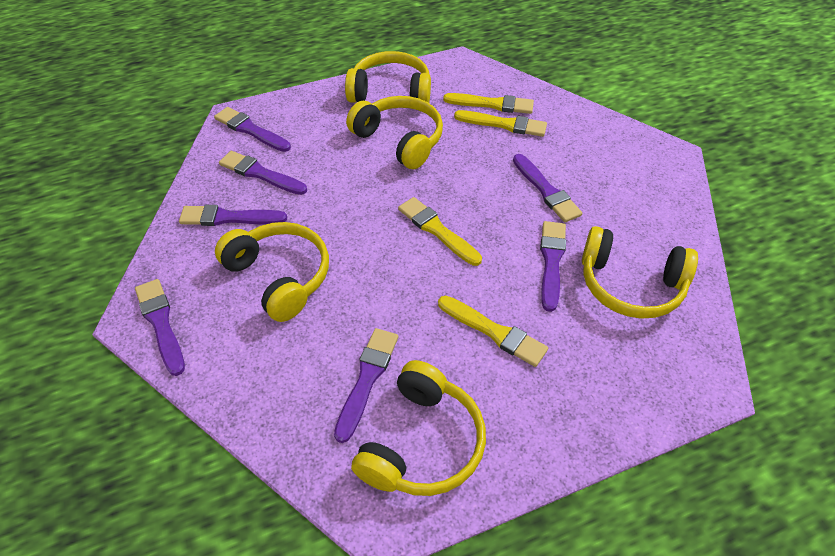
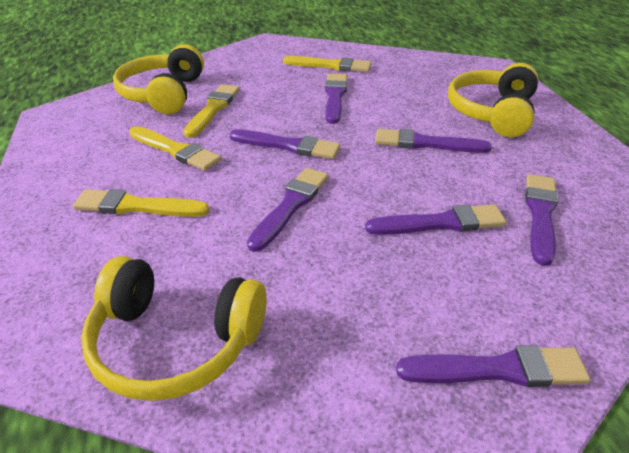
yellow headphones: [215,222,329,322] [345,51,431,103] [346,96,443,169] [351,360,486,496] [582,226,698,319] = 5 -> [81,256,267,401] [113,44,204,114] [448,63,538,137] = 3

